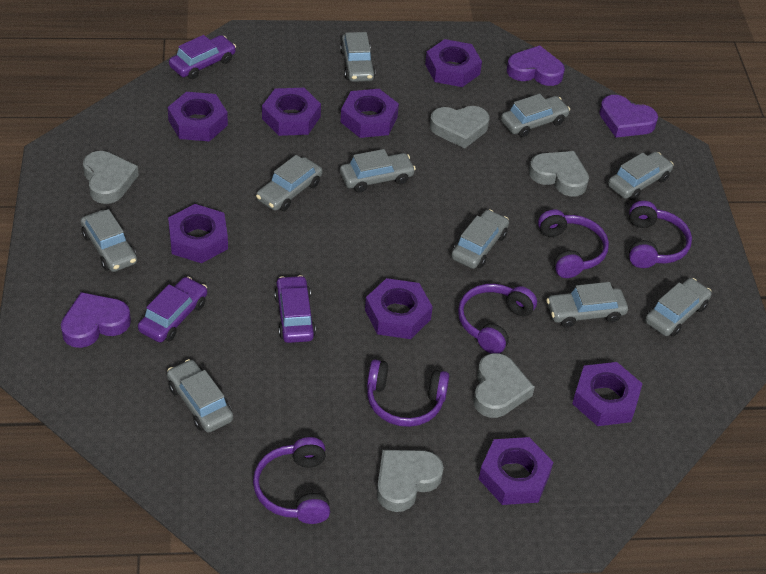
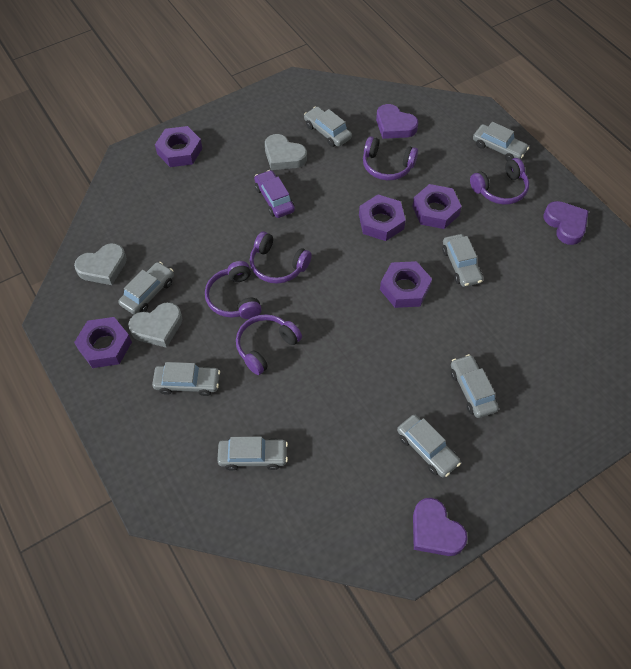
grey car: [81,209,137,272] [167,359,233,433] [256,155,322,211] [340,32,376,82] [340,149,416,193] [451,209,509,269] [501,94,570,137] [546,282,628,328] [608,152,673,200] [645,278,712,337] = 10 -> [118,262,174,315] [152,362,220,396] [217,437,288,471] [304,106,352,147] [397,415,461,478] [442,234,483,287] [451,354,499,418] [473,122,529,161] = 8
grey heart: [83,151,139,204] [377,450,444,512] [430,106,489,149] [473,353,535,418] [529,151,589,196] = 5 -> [74,243,127,285] [128,302,183,348] [265,134,307,170] = 3
purple car: [138,277,207,342] [169,35,236,79] [274,275,316,343] = 3 -> [254,170,295,218] = 1
purple nut: [168,92,228,142] [168,204,228,263] [262,88,321,136] [340,89,399,138] [365,278,433,339] [425,39,482,87] [479,437,553,505] [572,362,643,426] = 8 -> [74,317,132,368] [155,126,202,167] [359,195,406,241] [380,261,432,308] [412,184,462,229] = 5

